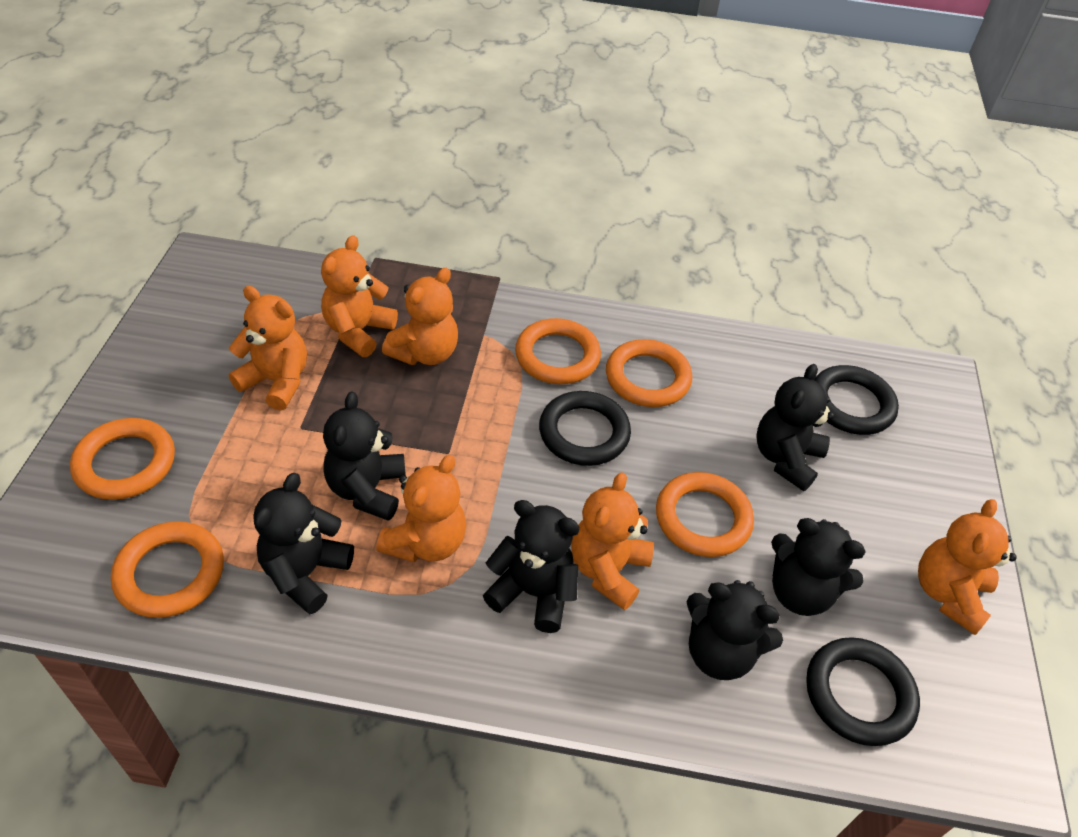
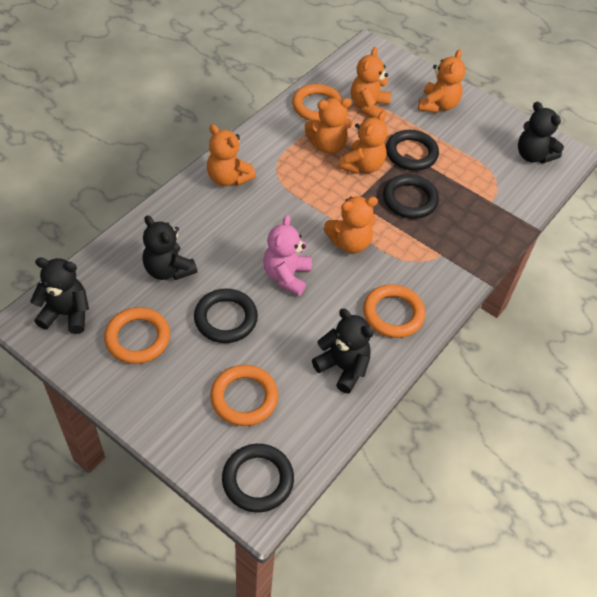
black ring: [539,391,631,466] [806,637,920,746] [814,365,899,435] = 3 -> [194,288,258,343] [222,444,294,512] [383,174,439,219] [386,130,439,171] = 4
black teddy bear: [254,473,354,614] [323,391,406,521] [483,500,580,633] [687,580,783,680] [756,364,834,491] [771,518,866,616] = 6 -> [30,258,89,334] [142,215,197,280] [312,309,373,393] [518,102,564,163] = 4
orange ring: [70,418,175,500] [111,521,224,618] [515,318,601,384] [606,339,692,407] [656,472,754,557] = 5 -> [104,307,170,364] [210,365,278,426] [292,84,343,122] [363,284,425,338] = 4
pink teddy bear: none = 0 -> [263,215,312,296] = 1

